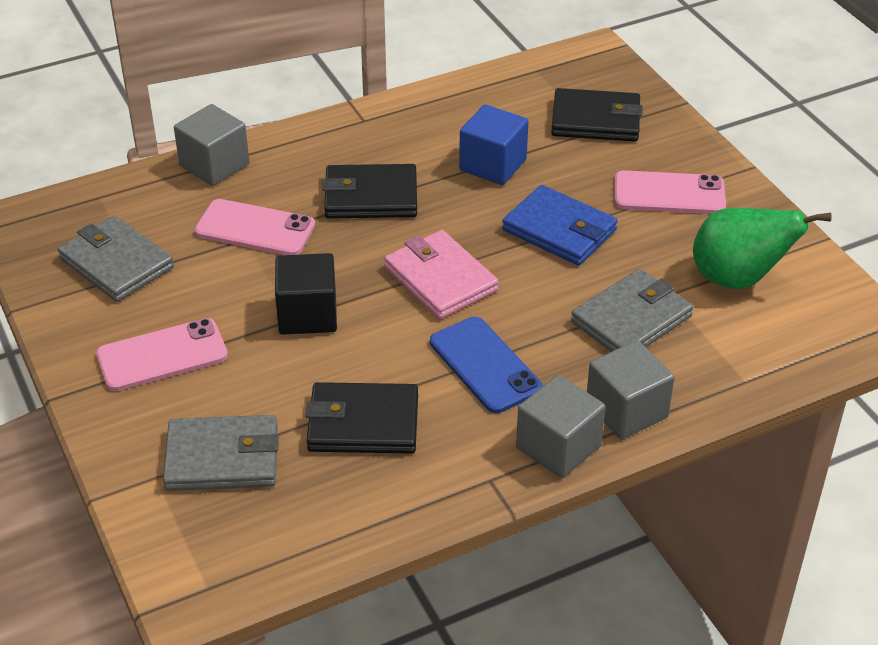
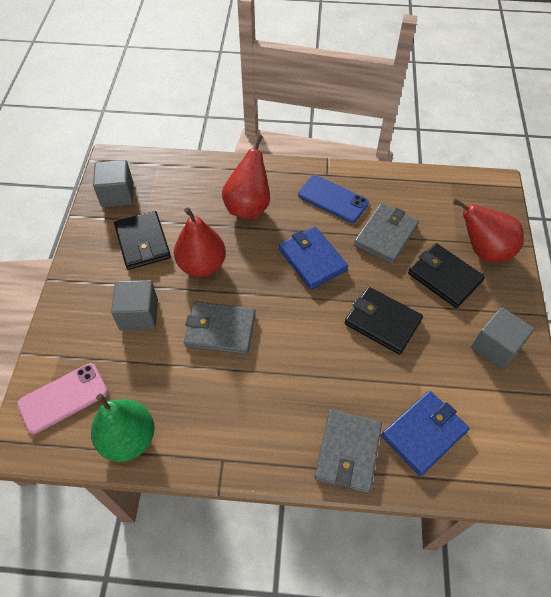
black cube: [275,253,337,335] = 1 -> none = 0
blue cube: [459,105,529,185] = 1 -> none = 0
blue wallet: [502,185,618,266] = 1 -> [279,226,348,290] [381,391,470,476] = 2
pink phone: [96,318,228,391] [194,199,315,255] [615,170,726,214] = 3 -> [17,363,108,434] = 1
pink wallet: [384,230,499,319] = 1 -> none = 0
red pear: none = 0 -> [174,207,226,277] [222,134,270,219] [453,199,524,262] = 3

